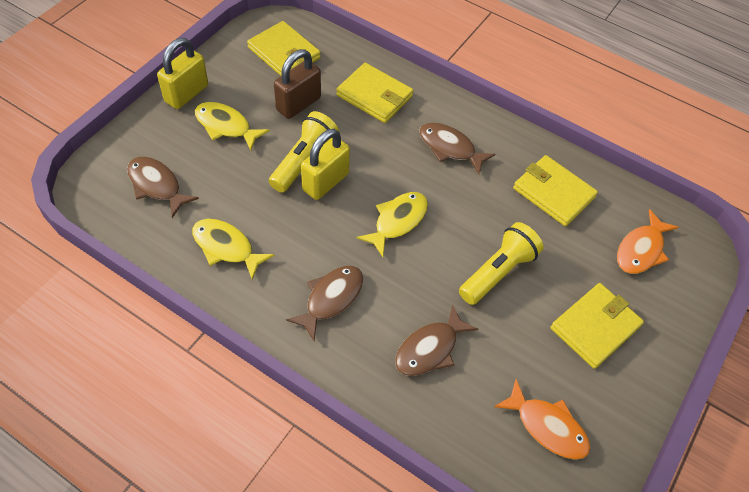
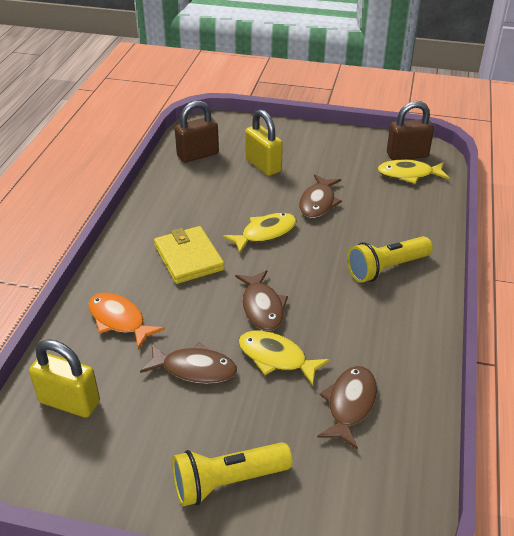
brown padlock: [274,49,321,119] = 1 -> [175,101,219,163] [387,101,434,160] = 2
orange fish: [494,379,590,460] [617,209,679,274] = 2 -> [88,293,165,349] = 1
yellow wallet: [247,21,321,76] [336,63,413,123] [513,155,598,226] [551,283,644,369] = 4 -> [154,226,225,284] = 1

